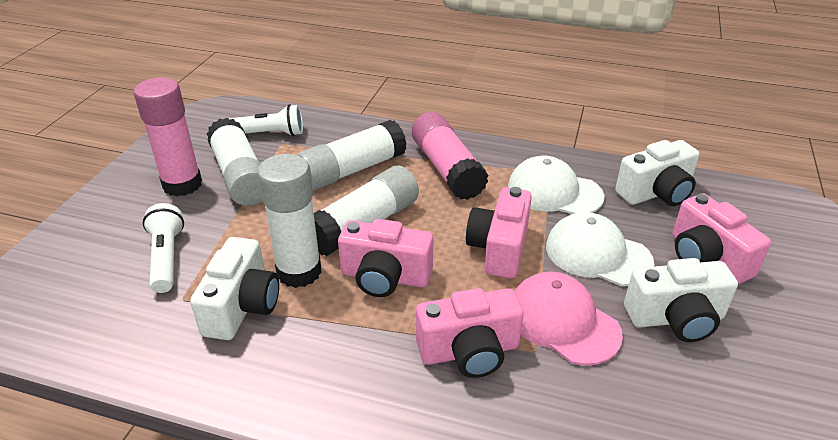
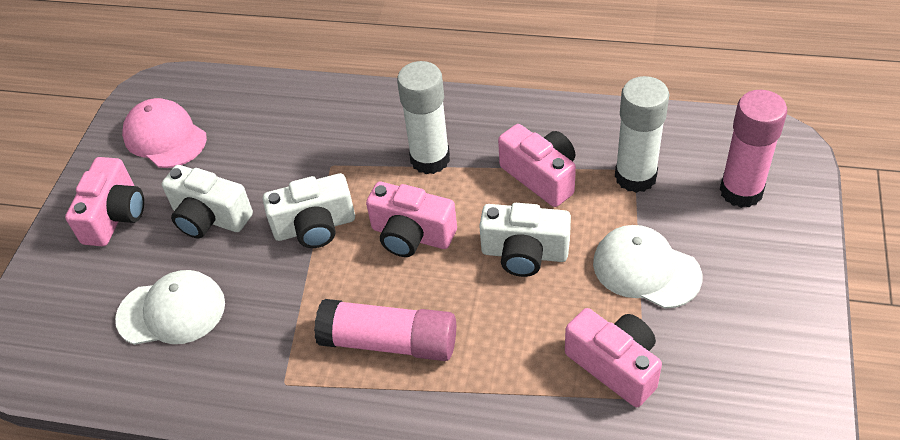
white flashlight: [143,203,184,293] [228,104,303,136] = 2 -> none = 0
white glue stick: [207,118,262,206] [257,154,322,288] [297,120,407,190] [314,166,419,256] = 4 -> [397,61,450,174] [615,76,669,193] = 2

